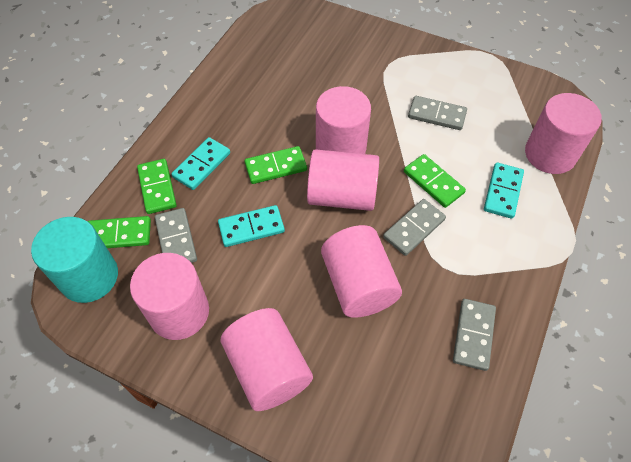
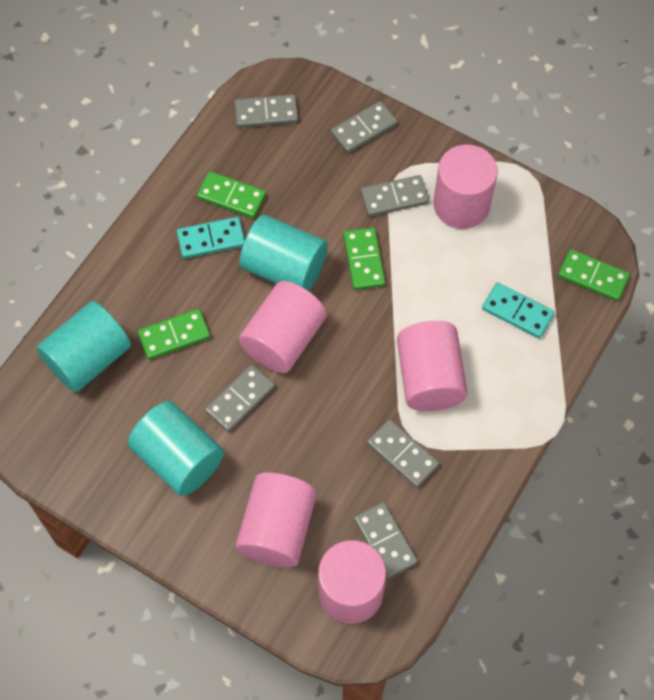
grey domino: [155,208,197,263] [383,199,446,256] [408,96,467,130] [453,299,496,371] = 4 -> [205,365,275,432] [235,95,298,128] [331,101,397,153] [354,502,418,579] [361,175,429,217] [367,419,439,488] = 6
pink cylinder: [130,253,209,340] [221,308,313,411] [307,149,379,211] [316,86,371,154] [321,225,402,318] [525,93,602,174] = 6 -> [236,472,317,567] [239,281,327,373] [318,540,386,624] [397,321,468,411] [433,144,498,229] = 5
turquoise cylinder: [31,217,118,303] = 1 -> [36,301,131,393] [128,401,224,496] [240,215,328,291] = 3
turquoise domino: [171,137,230,190] [218,205,285,247] [484,162,524,219] = 3 -> [177,217,245,259] [482,282,555,338] = 2

